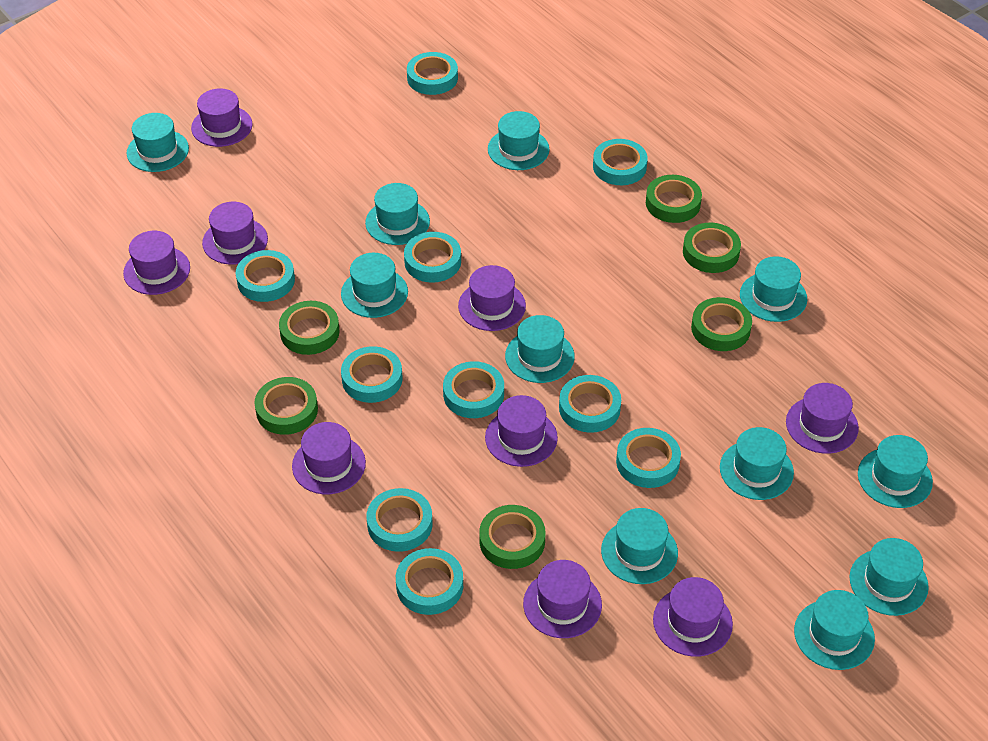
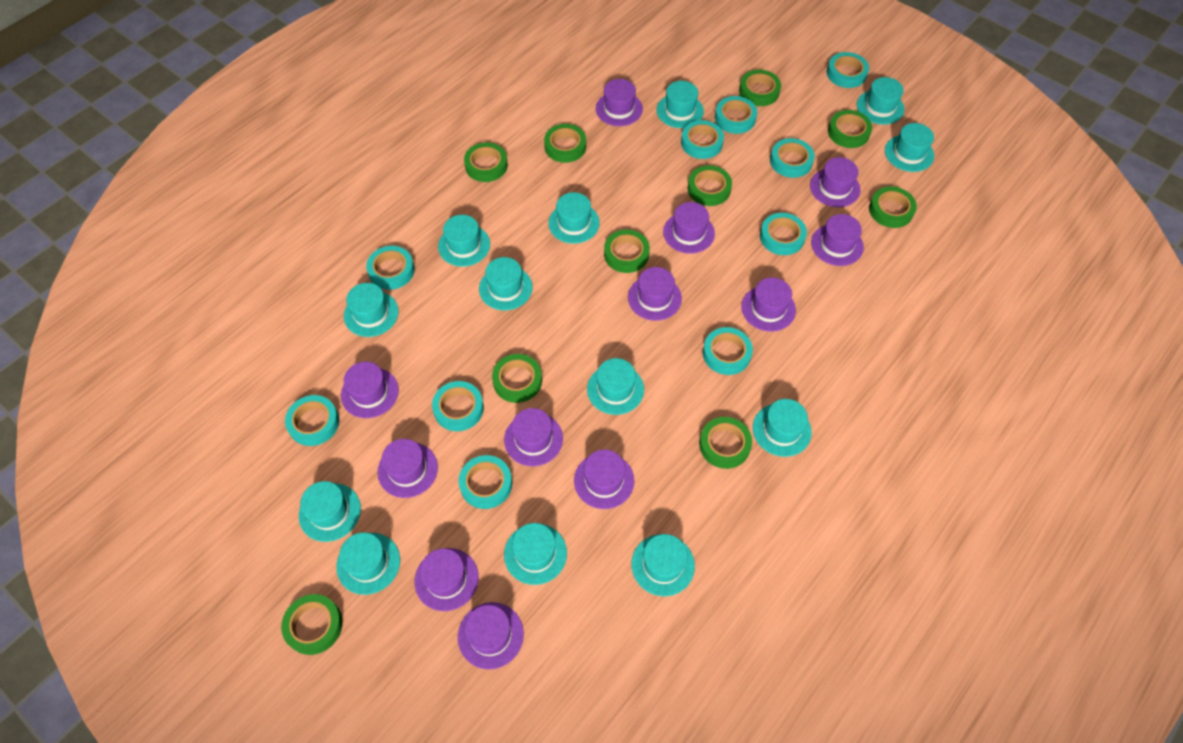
green tape: [254,377,318,435] [279,301,340,355] [479,505,545,569] [646,175,702,223] [683,223,741,273] [691,297,752,351] = 6 -> [281,594,343,655] [464,142,508,182] [492,354,542,403] [544,124,586,163] [604,230,650,273] [688,165,732,206] [699,417,752,469] [739,70,781,106] [828,110,872,148] [869,186,917,228] = 10
purple hat: [123,231,190,295] [191,88,253,147] [202,202,268,265] [292,422,366,494] [458,265,526,331] [485,395,558,467] [523,560,602,638] [653,577,733,657] [786,383,859,454] = 9 -> [341,362,399,418] [377,439,438,498] [415,548,479,611] [458,602,524,670] [504,408,563,466] [574,449,634,509] [596,79,643,126] [628,267,682,321] [663,202,715,254] [741,277,796,332] [810,157,860,207] [811,214,864,266] = 12
turquoise hat: [127,113,189,172] [341,253,408,318] [365,183,430,245] [488,111,549,170] [505,315,575,383] [601,508,678,584] [720,427,794,500] [740,256,807,322] [794,590,875,670] [849,538,929,616] [858,435,933,508] = 11 -> [299,481,361,542] [336,532,400,595] [344,283,399,337] [438,215,490,267] [479,257,533,311] [504,523,567,585] [548,192,600,244] [587,358,644,415] [631,534,695,596] [657,81,704,128] [753,399,812,457] [857,77,904,125] [885,123,934,172] = 13

